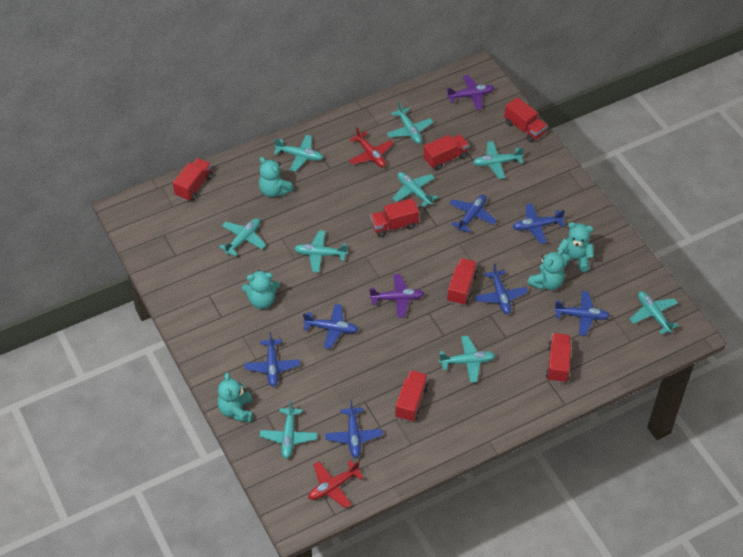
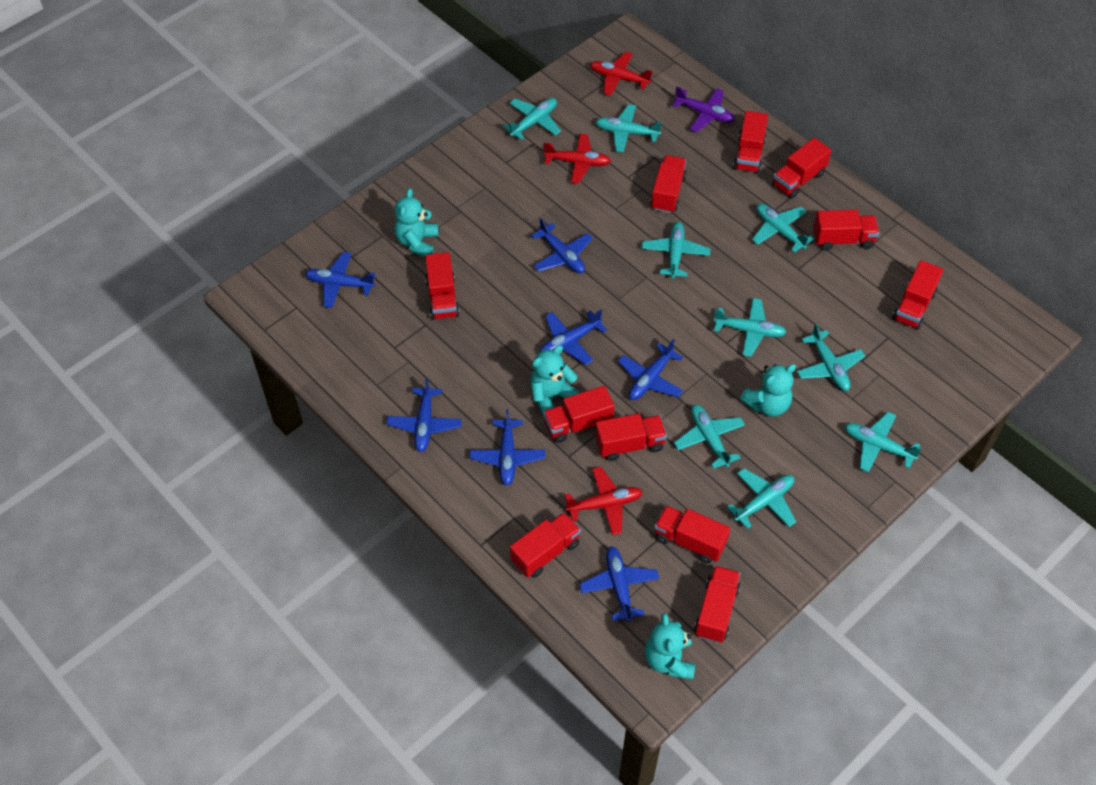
purple plane: [369,274,425,318] [446,75,494,110] = 2 -> [672,86,735,132] = 1
red plane: [308,460,364,508] [349,127,394,167] = 2 -> [544,134,611,184] [565,467,643,535] [590,52,653,96] = 3
red truck: [173,158,213,201] [370,198,419,237] [395,370,428,422] [423,134,469,171] [447,258,478,306] [504,97,547,143] [546,333,571,383] = 7 -> [425,252,460,320] [510,512,581,578] [543,386,614,443] [595,413,667,461] [650,155,687,213] [654,505,730,564] [694,565,741,643] [733,111,768,173] [772,138,831,198] [813,210,879,251] [892,260,943,329] = 11
turquoise teddy bear: [217,373,253,422] [242,270,280,309] [259,157,294,197] [528,249,565,290] [558,222,594,272] = 5 -> [394,188,438,257] [530,345,580,416] [645,613,695,679] [740,364,796,417] = 4

